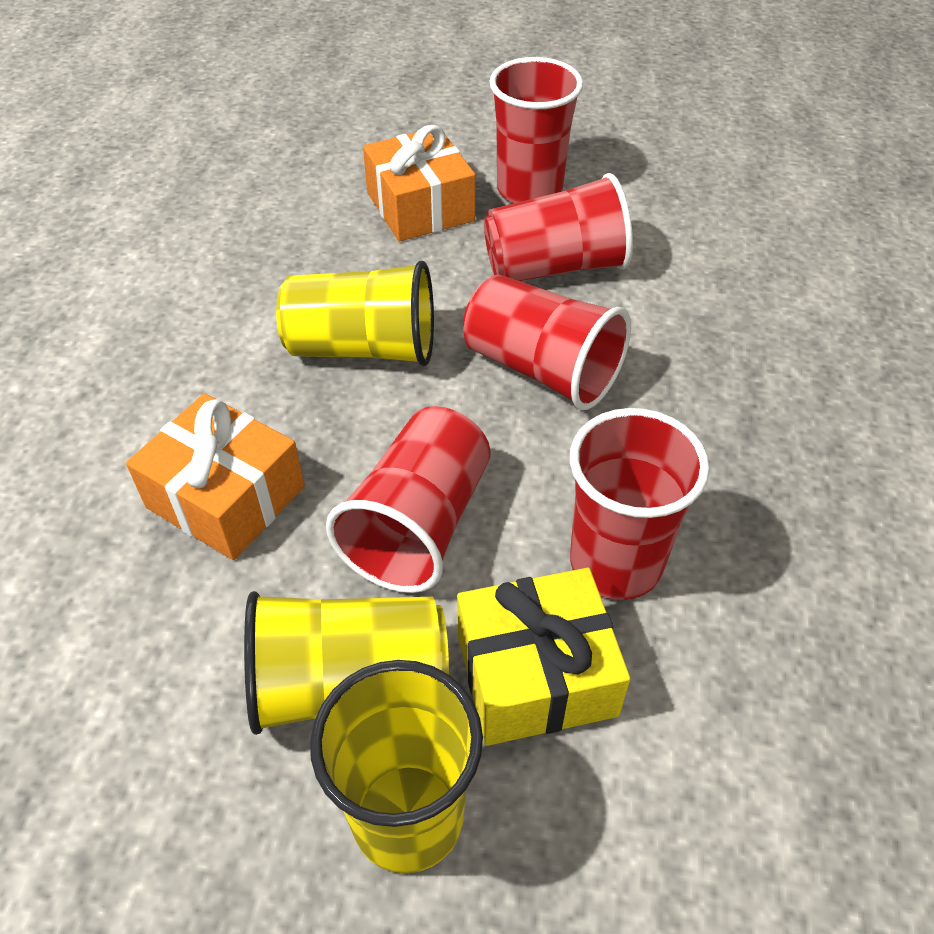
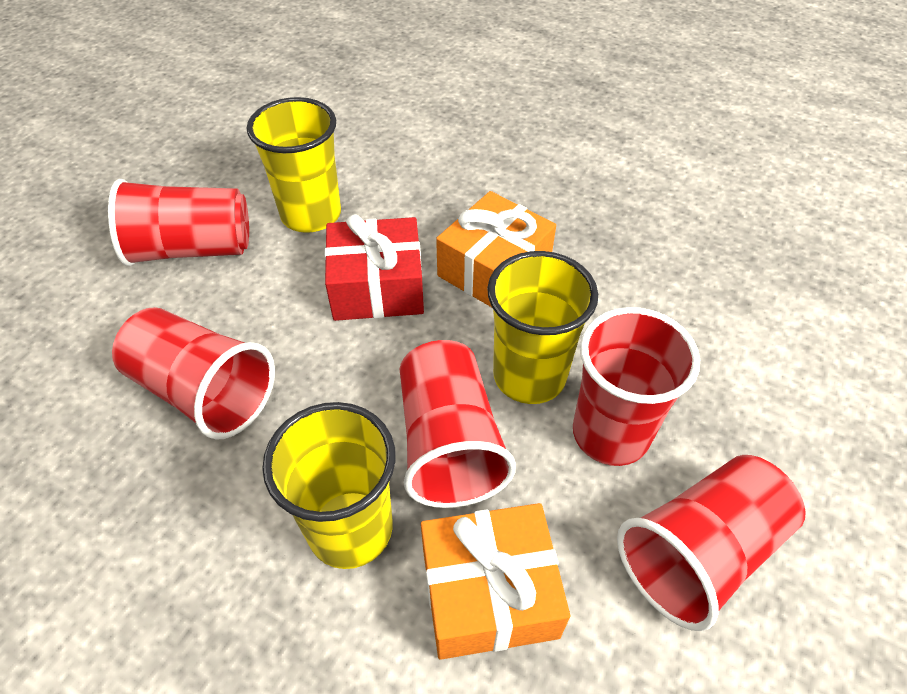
red gift: none = 0 -> [325,214,424,321] = 1
yellow gift: [457,568,630,746] = 1 -> none = 0

